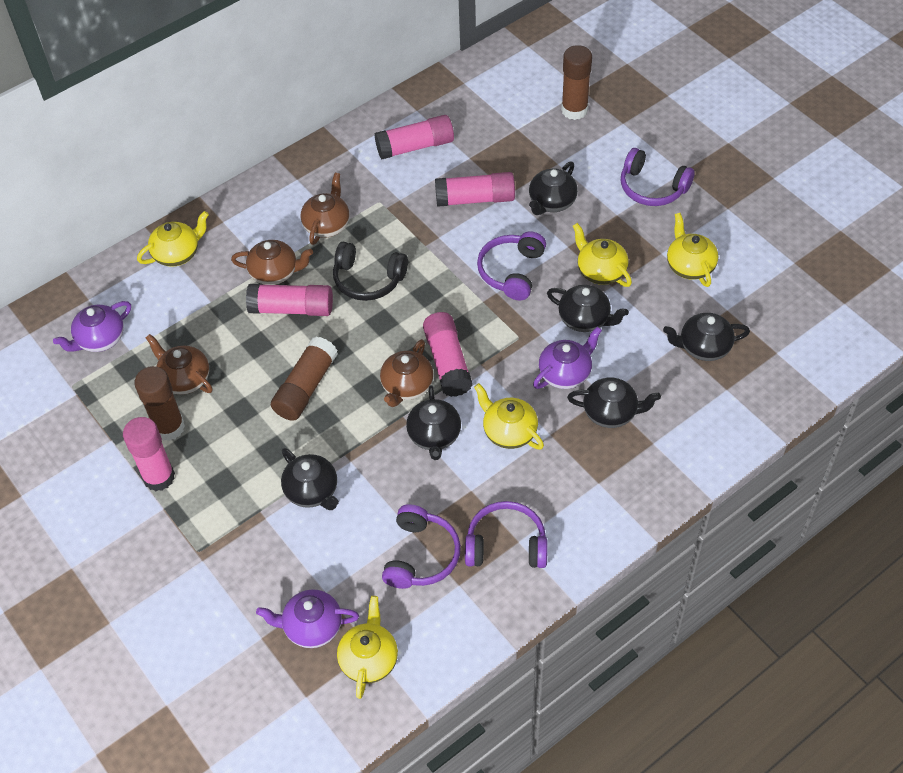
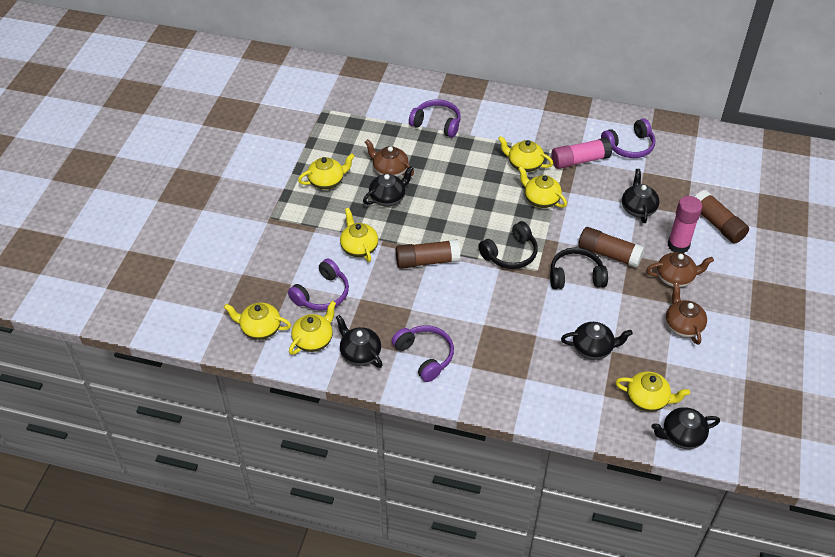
black headphones: [333,242,408,301] = 1 -> [478,221,538,269] [550,248,608,289] = 2
black teapot: [281,448,339,510] [406,385,461,460] [529,161,578,215] [547,285,629,332] [567,378,661,428] [663,313,750,361] = 6 -> [336,315,383,368] [363,166,414,207] [561,322,633,360] [622,169,659,223] [652,407,720,449] = 5
brown teapot: [146,334,213,395] [231,240,313,285] [301,173,349,245] [380,339,434,407] = 4 -> [365,139,414,177] [646,252,714,287] [666,283,707,345] = 3
pink glue stick: [123,417,175,491] [246,284,333,316] [375,115,454,160] [423,312,473,397] [435,172,515,207] = 5 -> [552,138,612,169] [667,196,702,253] = 2
purple teapot: [53,301,131,352] [256,589,359,648] [533,327,602,389] = 3 -> none = 0
yellow teapot: [137,211,209,267] [337,596,398,699] [474,383,544,450] [573,223,632,287] [667,213,718,287] = 5 -> [224,302,291,340] [289,301,336,355] [298,154,355,190] [340,208,378,262] [498,136,553,172] [518,166,567,208] [615,371,690,412] = 7

